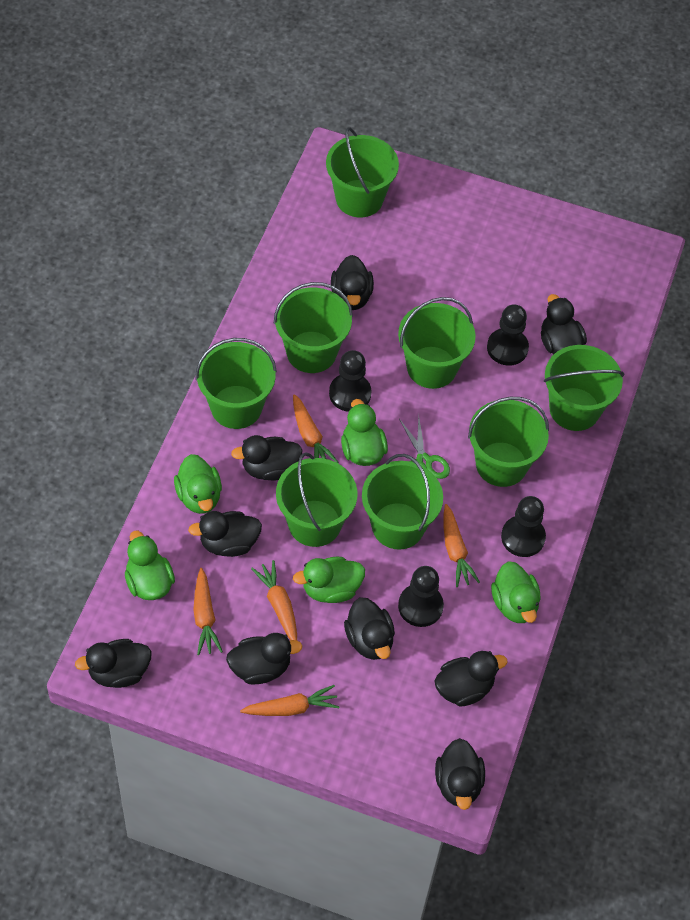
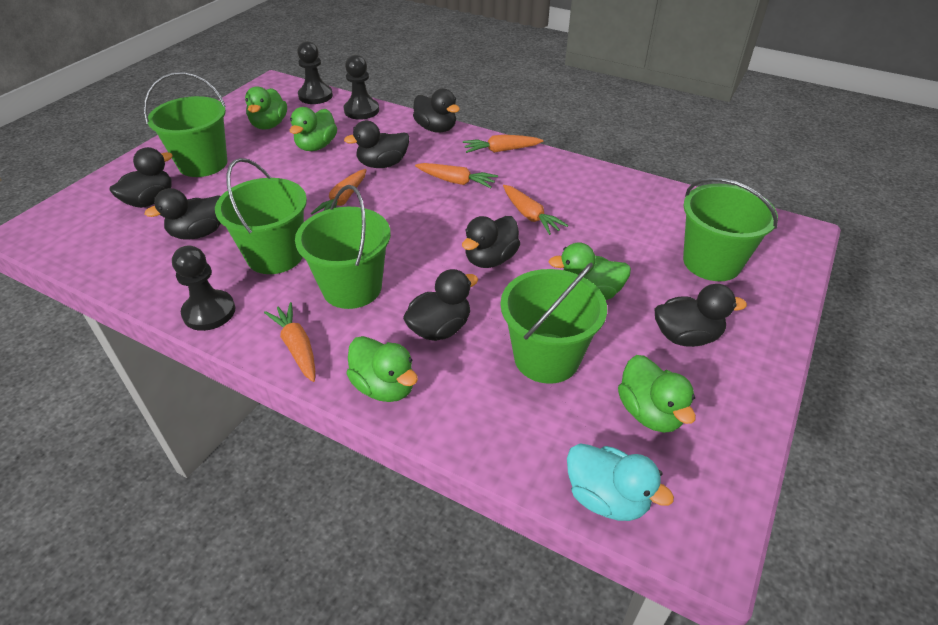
black duck: [75,639,151,688] [188,511,262,557] [226,633,302,685] [231,435,303,481] [331,255,374,310] [344,597,395,660] [435,651,507,707] [435,738,485,810] [541,294,587,354] = 9 -> [109,147,173,208] [145,188,221,240] [344,121,409,168] [403,269,478,341] [413,89,460,133] [462,216,520,268] [655,284,747,347] = 7
black pawn: [329,350,372,412] [398,566,444,627] [487,304,529,366] [501,496,546,557] = 4 -> [172,246,235,331] [297,41,333,104] [344,55,379,120] = 3
green bucket: [195,338,277,429] [274,282,353,373] [276,452,357,547] [326,127,399,218] [362,454,443,550] [398,297,476,389] [468,397,549,487] [544,345,624,431] = 8 -> [144,72,227,177] [215,158,307,274] [295,185,391,309] [500,263,607,384] [683,177,778,281] = 5
green scissors: [399,414,450,479] = 1 -> none = 0
turquoise duck: none = 0 -> [567,443,674,521] = 1

